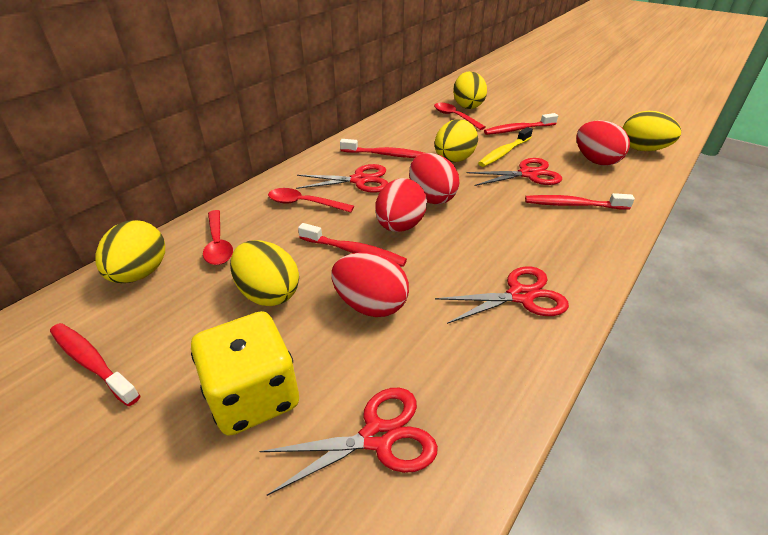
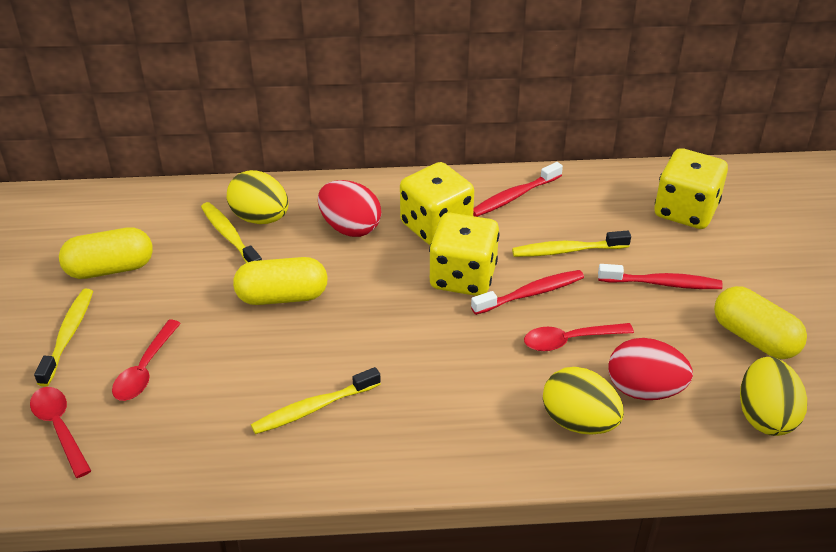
red egg: [332,252,409,317] [375,178,427,232] [409,153,460,205] [576,120,630,166] = 4 -> [318,180,381,237] [609,338,693,400] = 2
red scissors: [259,388,438,496] [296,164,388,193] [435,267,569,324] [467,158,562,186] = 4 -> none = 0
red toothbrush: [50,323,140,406] [298,223,407,267] [340,139,424,158] [484,113,558,135] [525,193,635,210] = 5 -> [471,270,584,315] [473,162,563,217] [598,264,723,289] = 3
yellow capsule: none = 0 -> [59,227,153,279] [233,257,328,305] [714,286,807,359] = 3
yellow dice: [191,311,299,436] = 1 -> [400,162,474,245] [429,213,499,296] [654,148,728,229] = 3
yellow egg: [95,220,165,283] [230,240,299,306] [435,119,478,162] [453,71,487,109] [623,111,681,151] = 5 -> [227,170,289,224] [543,367,624,435] [740,357,807,436] = 3
yellow toothbrush: [478,127,533,167] = 1 -> [34,289,93,387] [201,202,262,263] [251,367,381,434] [512,231,631,257] = 4

